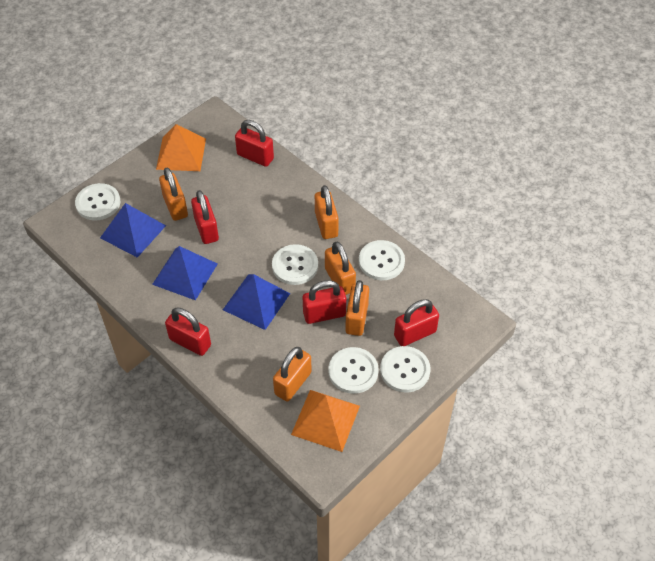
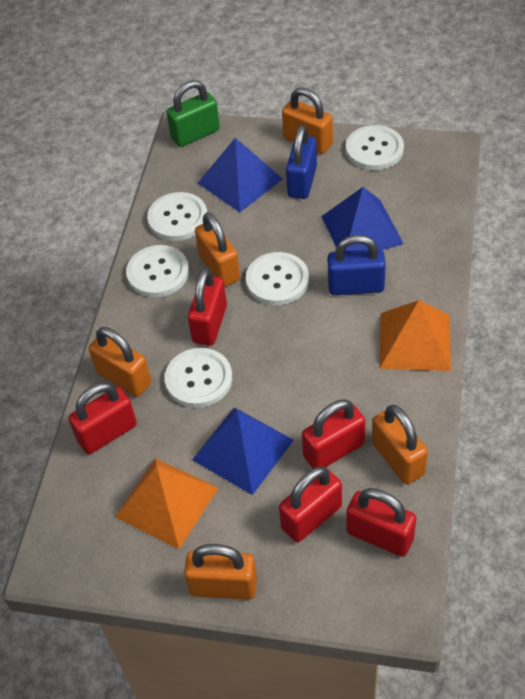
blue padlock: none = 0 -> [286,125,317,199] [328,235,386,295] = 2
green padlock: none = 0 -> [166,80,220,147] = 1

